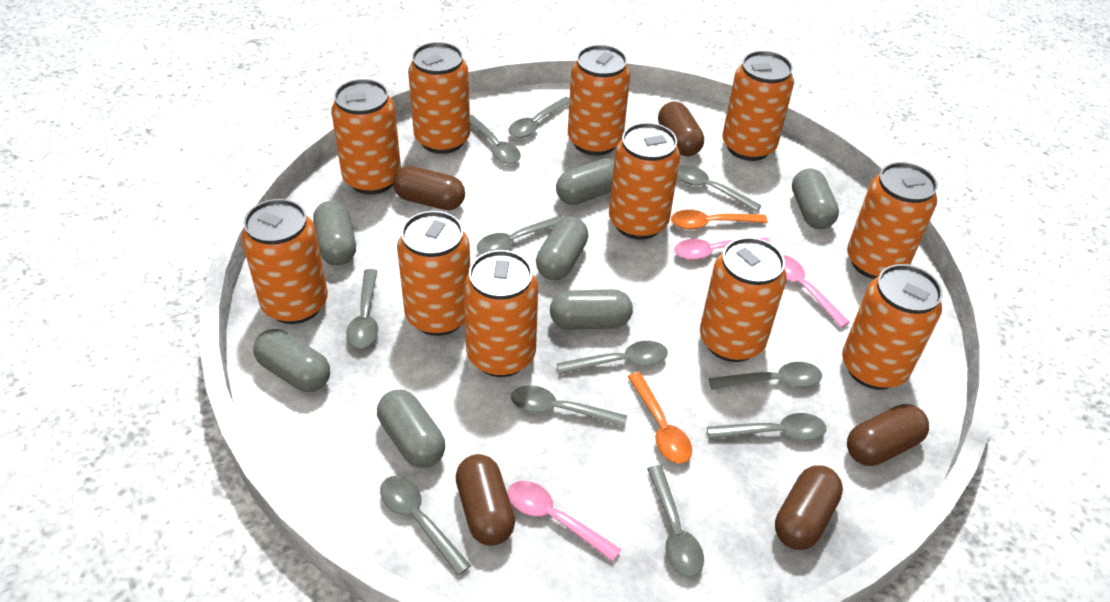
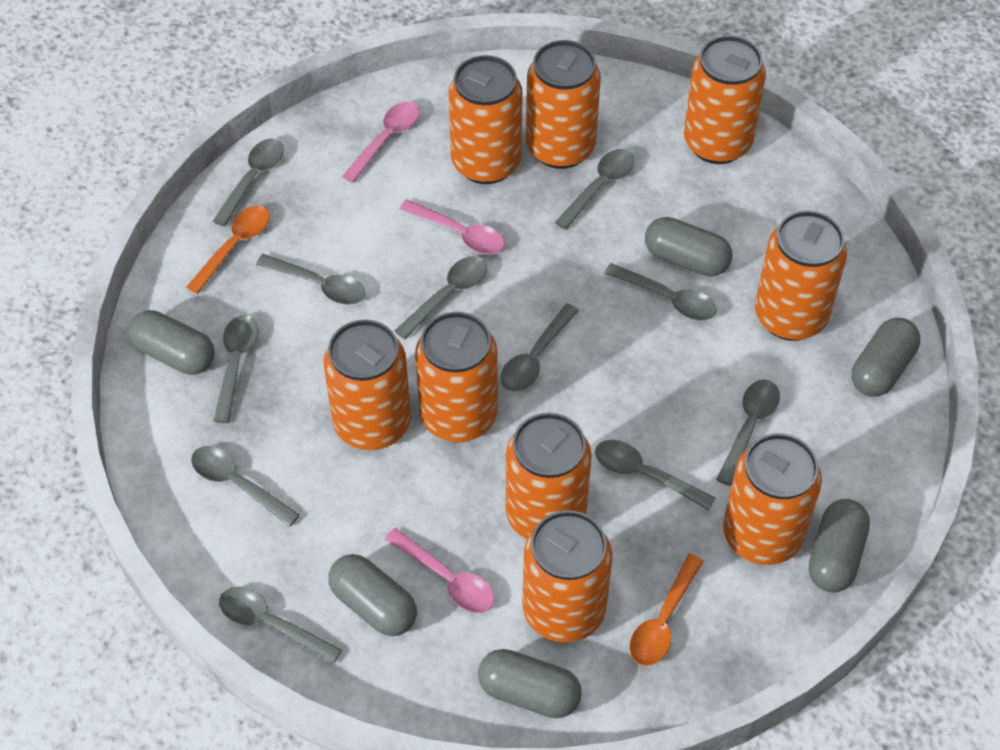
brown capsule: [393,166,465,210] [456,454,515,546] [658,102,704,156] [775,465,843,550] [847,404,929,466] = 5 -> none = 0
grey capsule: [253,329,330,392] [313,201,356,266] [377,389,445,468] [536,216,588,280] [550,289,633,330] [556,158,614,205] [792,168,839,229] = 7 -> [128,310,215,375] [328,554,417,636] [478,649,582,718] [645,217,733,277] [809,499,870,593] [852,318,920,397] = 6
orange can: [241,199,328,324] [331,79,401,195] [397,211,470,336] [408,42,470,154] [463,250,538,377] [568,45,630,156] [609,122,680,240] [700,237,787,362] [722,51,794,161] [842,264,943,390] [847,162,938,279] = 11 -> [324,320,411,450] [415,312,498,442] [449,55,523,184] [506,413,592,539] [522,510,612,643] [526,40,601,169] [684,35,766,164] [723,433,822,565] [755,210,847,341] = 9

